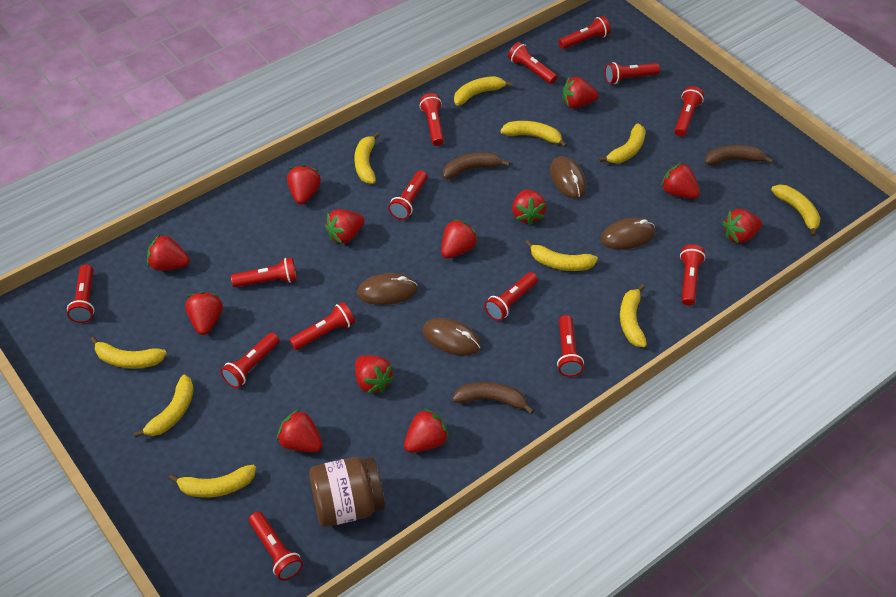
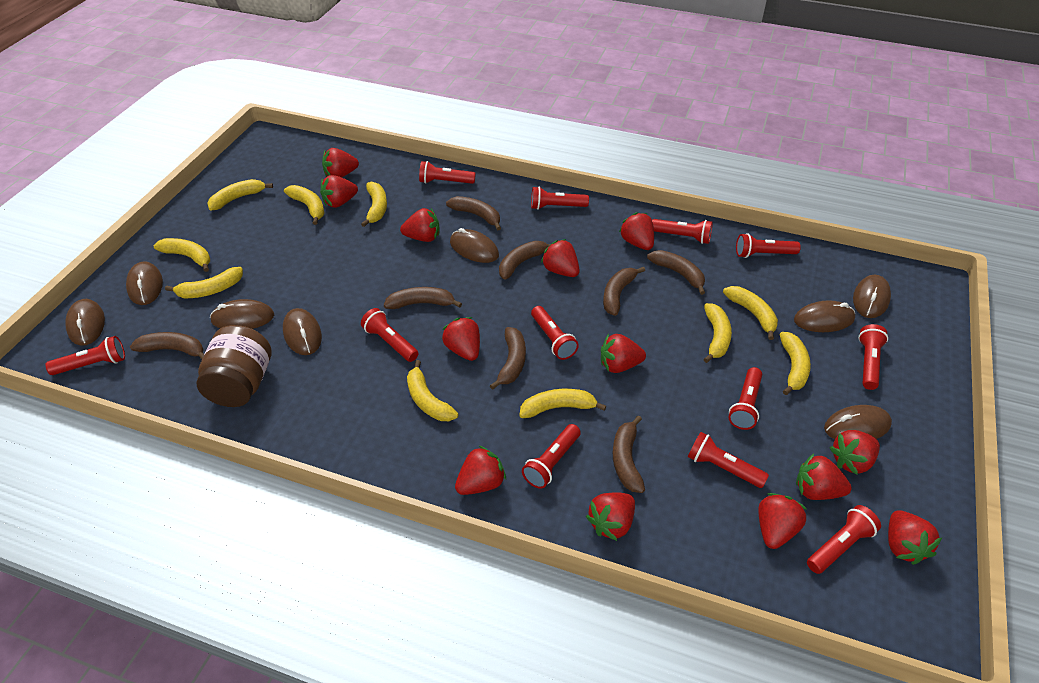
brown banana: [443,152,510,179] [452,382,534,414] [705,145,773,165] = 3 -> [130,332,204,359] [384,287,462,309] [446,196,501,230] [490,327,526,390] [499,241,551,280] [603,267,645,316] [613,415,645,493] [647,250,705,295] = 8
brown mouse: [357,273,418,305] [422,318,481,356] [550,156,586,199] [600,218,655,249] = 4 -> [65,299,105,346] [126,261,163,305] [210,299,274,329] [283,308,322,355] [450,228,499,263] [794,300,855,332] [824,405,892,439] [853,275,891,318] = 8
red flashlight: [67,264,94,323] [221,333,279,388] [231,258,297,287] [249,511,303,580] [289,302,355,350] [388,170,427,220] [420,93,444,146] [485,272,538,321] [508,42,557,84] [557,315,584,377] [558,16,611,49] [605,62,660,84] [674,86,704,137] [680,244,706,306] = 14 -> [45,336,125,375] [361,308,419,362] [419,161,476,184] [522,424,581,489] [531,187,589,210] [531,306,579,360] [652,219,713,244] [688,432,769,488] [728,367,762,430] [736,233,801,258] [807,505,881,574] [858,324,888,390] = 12
red strawberry: [147,235,190,271] [185,292,223,335] [277,409,322,452] [287,165,321,204] [325,209,365,244] [355,355,394,394] [404,409,449,453] [441,219,478,258] [512,190,546,225] [562,77,599,108] [661,163,700,199] [722,209,762,243] = 12 -> [320,175,358,208] [322,148,359,177] [400,208,440,242] [442,317,480,361] [455,446,506,495] [541,239,580,277] [586,492,635,541] [601,334,646,373] [619,212,654,250] [758,493,808,549] [796,454,852,500] [830,430,880,475] [888,510,942,565] = 13

